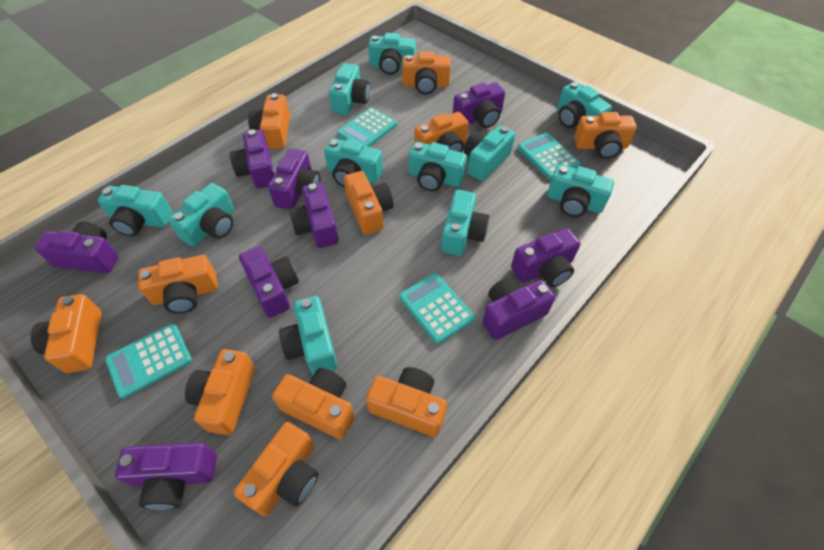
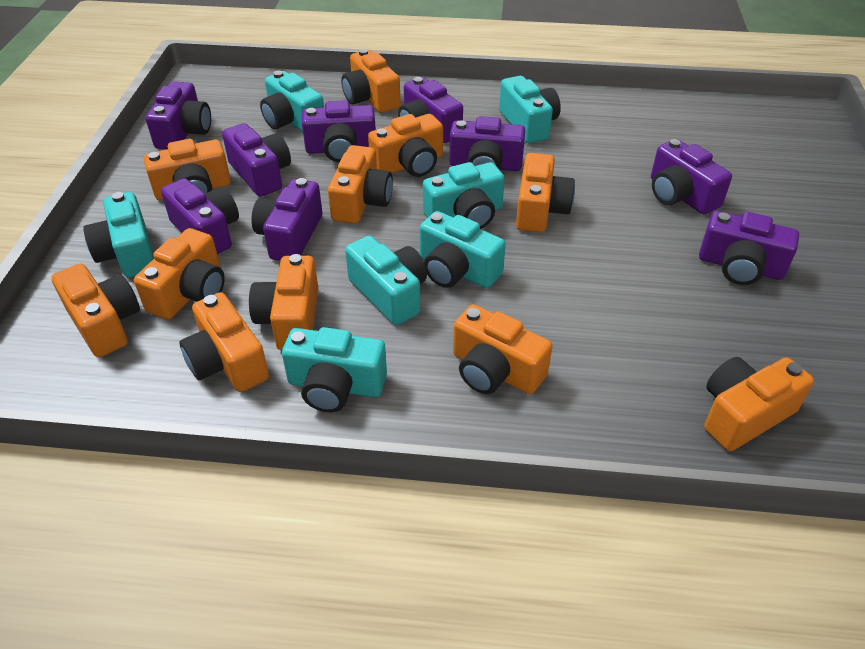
turquoise calculator: [105,323,192,399] [337,107,397,147] [399,273,475,344] [518,133,580,180] = 4 -> none = 0
turquoise camera: [98,185,173,237] [168,183,234,247] [279,296,337,375] [324,138,383,187] [329,63,370,115] [368,33,416,75] [409,142,467,192] [441,190,489,256] [464,125,515,181] [547,164,614,217] [557,82,612,128] = 11 -> [83,192,154,278] [260,70,324,132] [282,327,387,412] [345,236,427,325] [420,211,506,288] [423,162,505,229] [499,76,561,143] = 7

